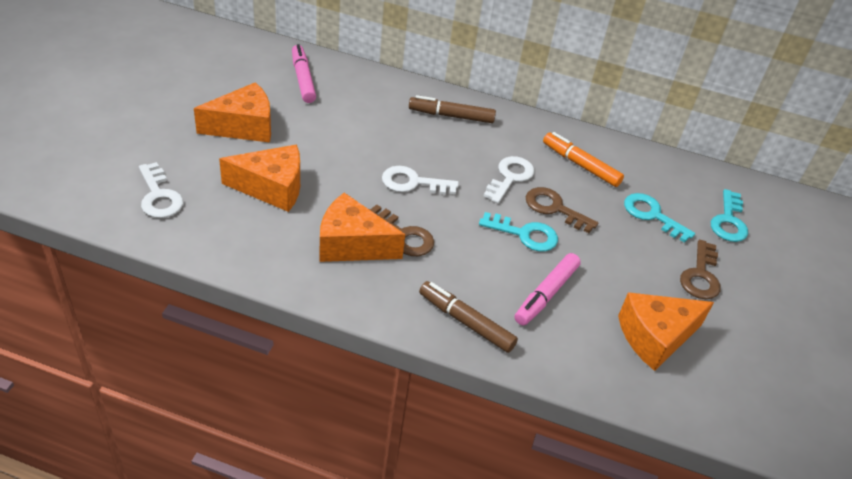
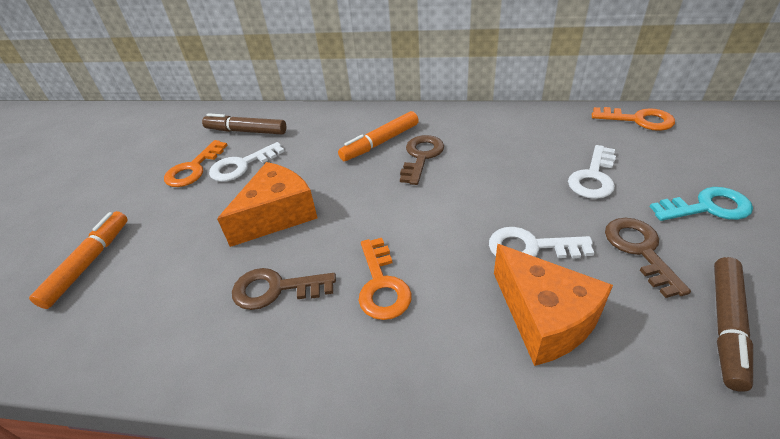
orange cheese: [194,82,271,143] [219,145,300,212] [319,193,405,262] [618,292,714,371] = 4 -> [217,162,317,247] [494,244,613,366] = 2
orange key: none = 0 -> [164,140,228,187] [358,238,412,320] [592,107,675,131] = 3
orange marker: [543,132,624,187] = 1 -> [29,211,128,309] [338,111,419,161] = 2
pink marker: [292,44,316,103] [514,253,581,326] = 2 -> none = 0
turquoise key: [479,212,558,252] [624,193,695,243] [711,189,748,242] = 3 -> [650,187,753,221] = 1

